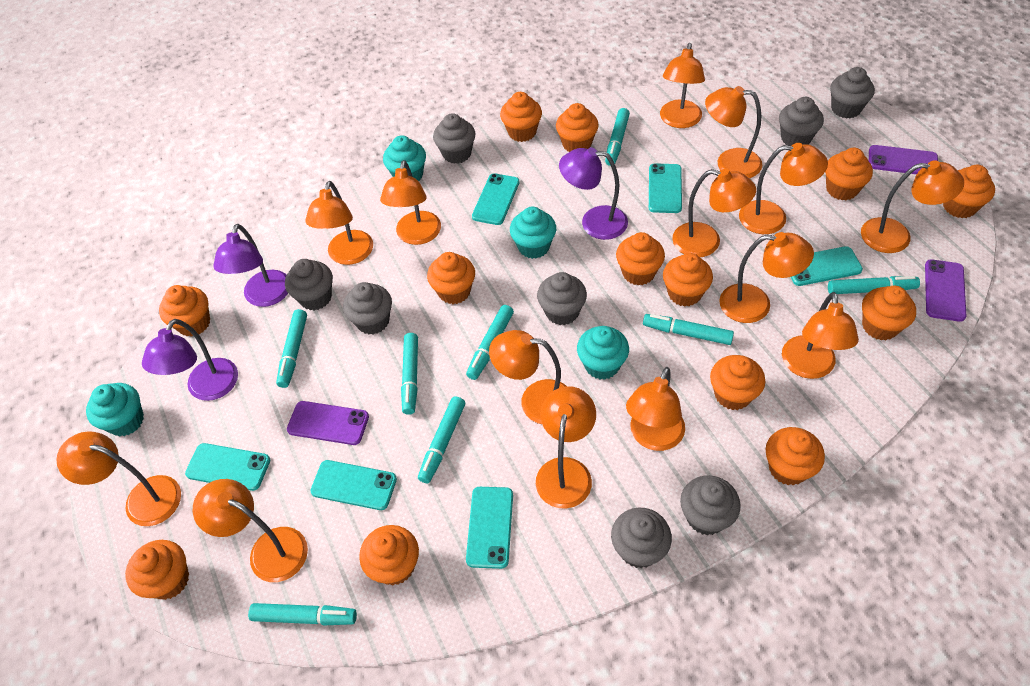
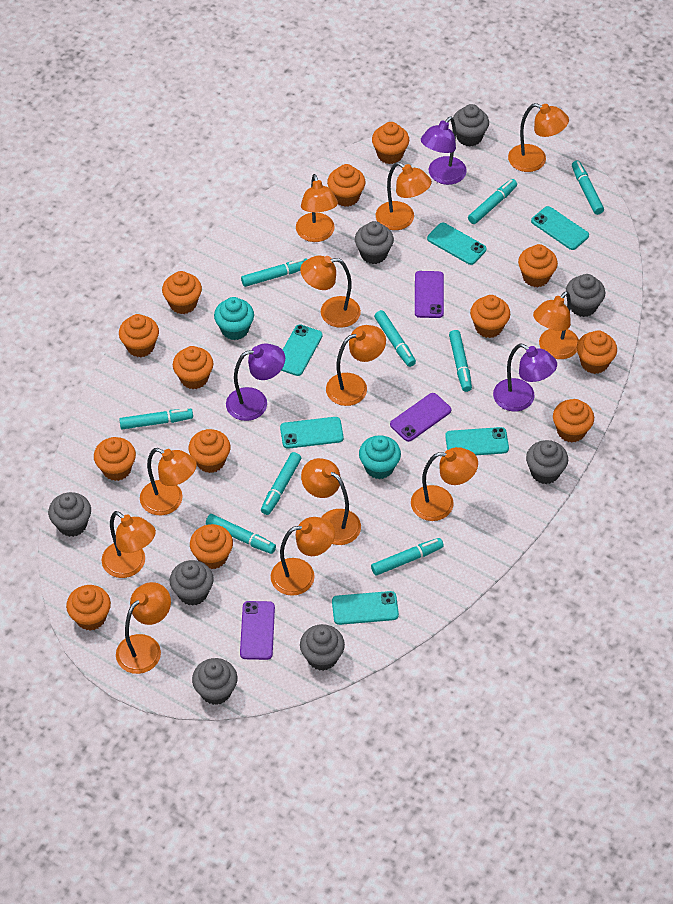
orange lamp: [56,431,181,526] [193,479,308,582] [305,181,373,265] [380,160,441,245] [489,330,566,424] [536,386,596,509] [626,367,685,451] [660,43,705,128] [672,168,756,257] [705,86,762,178] [719,232,814,323] [739,143,828,234] [782,292,859,379] [861,160,964,253] = 14 -> [102,511,156,578] [116,582,171,674] [140,448,197,515] [271,517,335,596] [296,174,338,242] [300,255,361,328] [301,458,361,545] [326,325,386,406] [376,162,432,230] [411,447,478,521] [508,103,569,172] [533,291,579,359] = 12
turquoise cupcake: [86,383,144,436] [383,135,426,181] [510,207,556,259] [577,326,629,380] = 4 -> [214,297,254,340] [359,435,401,479] = 2
turquoise marker: [248,603,357,626] [276,309,307,388] [401,333,418,415] [418,396,465,483] [466,305,514,380] [605,108,630,166] [643,314,734,345] [828,276,920,294] = 8 -> [119,408,193,429] [206,514,276,554] [241,259,307,287] [261,452,301,515] [371,538,444,576] [374,310,416,367] [449,330,472,392] [468,179,517,224] [572,160,604,215] = 9

